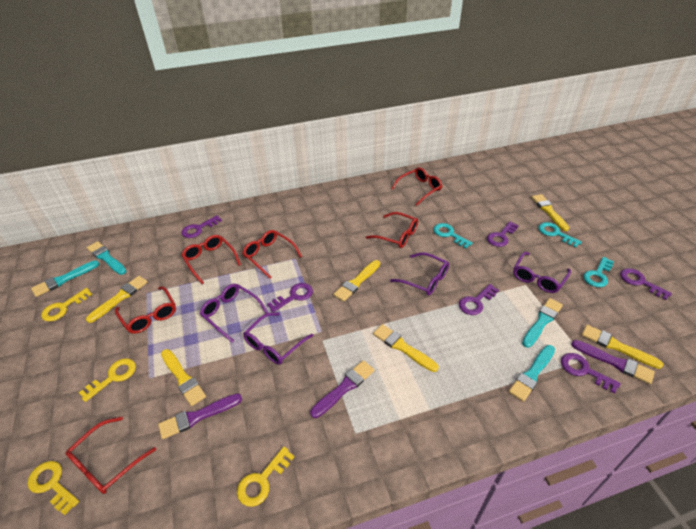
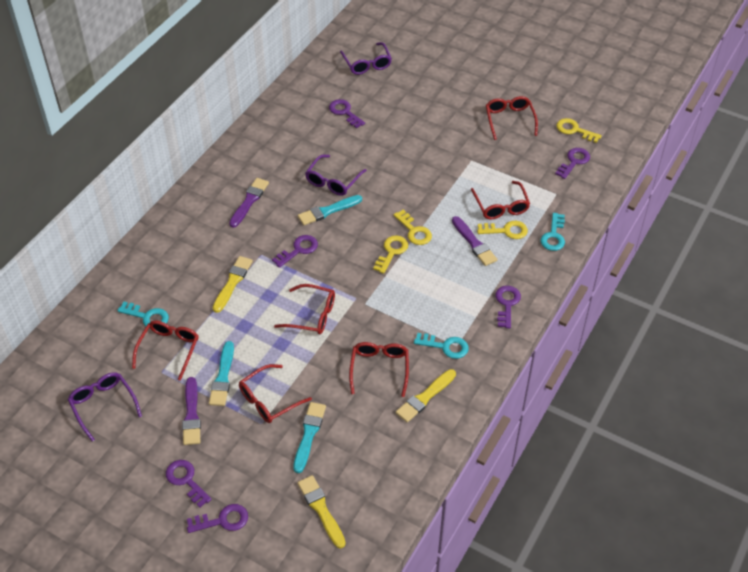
purple glasses: [200,284,268,342] [243,312,313,365] [390,252,449,295] [513,252,571,293] = 4 -> [68,372,142,442] [305,155,367,196] [340,42,392,75] = 3
turquoise brush: [31,260,99,297] [87,241,126,275] [509,345,555,402] [522,298,563,348] = 4 -> [209,341,234,406] [293,402,326,473] [298,195,362,225] = 3
yellow brush: [86,276,148,323] [161,349,206,406] [333,260,380,302] [373,324,439,372] [531,194,569,231] [582,325,663,369] = 6 -> [213,256,253,313] [298,475,346,548] [396,369,456,422] = 3

